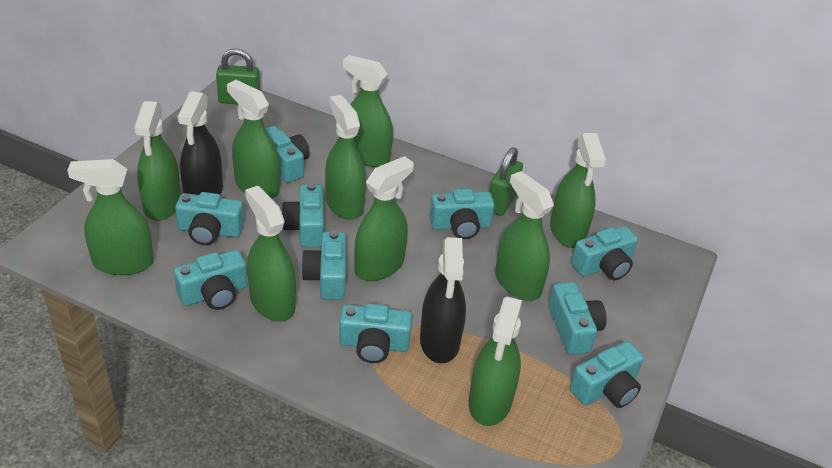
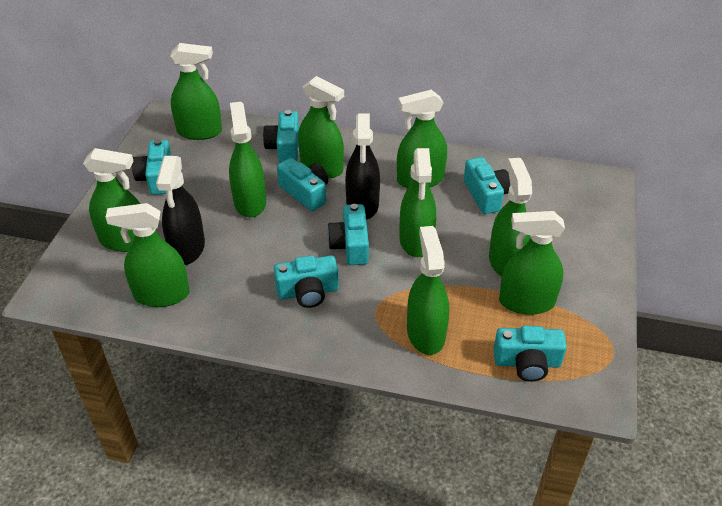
green padlock: [216,48,260,104] [489,147,523,216] = 2 -> none = 0
turquoise camera: [174,250,247,310] [175,192,244,245] [265,126,310,183] [281,183,324,247] [301,231,346,300] [339,304,412,363] [429,188,495,239] [548,282,607,355] [570,341,644,408] [571,226,638,280] = 10 -> [132,139,172,195] [263,110,299,162] [274,255,339,308] [277,158,328,211] [327,204,369,265] [464,157,511,214] [493,326,567,382] = 7

